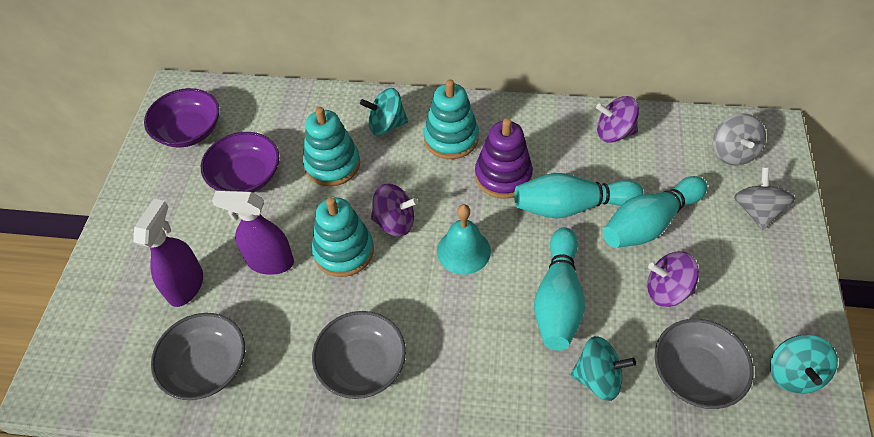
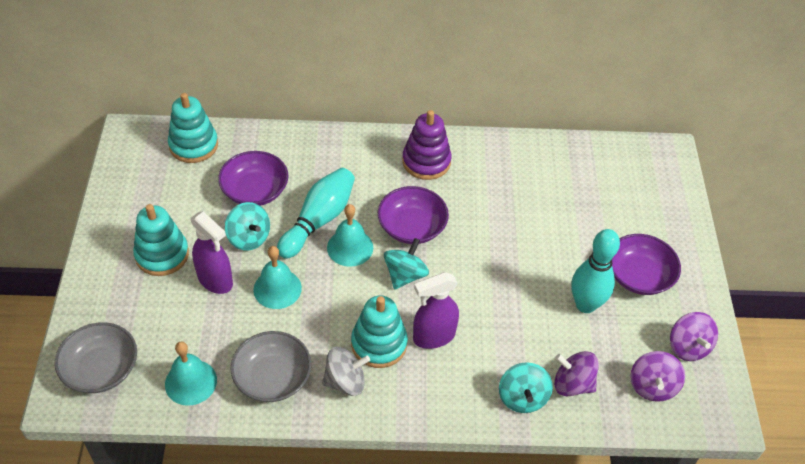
grey bowl: [151,313,245,400] [312,311,406,399] [654,319,754,409] = 3 -> [55,322,137,393] [230,331,311,402] = 2
grey spinning top: [713,113,766,166] [734,168,795,230] = 2 -> [322,347,370,396] = 1
purple bowl: [144,88,219,147] [201,132,280,193] = 2 -> [218,151,288,206] [378,186,449,244] [612,234,681,295] = 3
turquoise bell: [437,204,491,275] = 1 -> [165,341,217,406] [253,246,302,309] [327,204,373,267] = 3
turquoise bowling pin: [514,173,644,218] [534,227,585,350] [603,176,707,248] = 3 -> [277,168,355,259] [571,229,620,313] = 2

